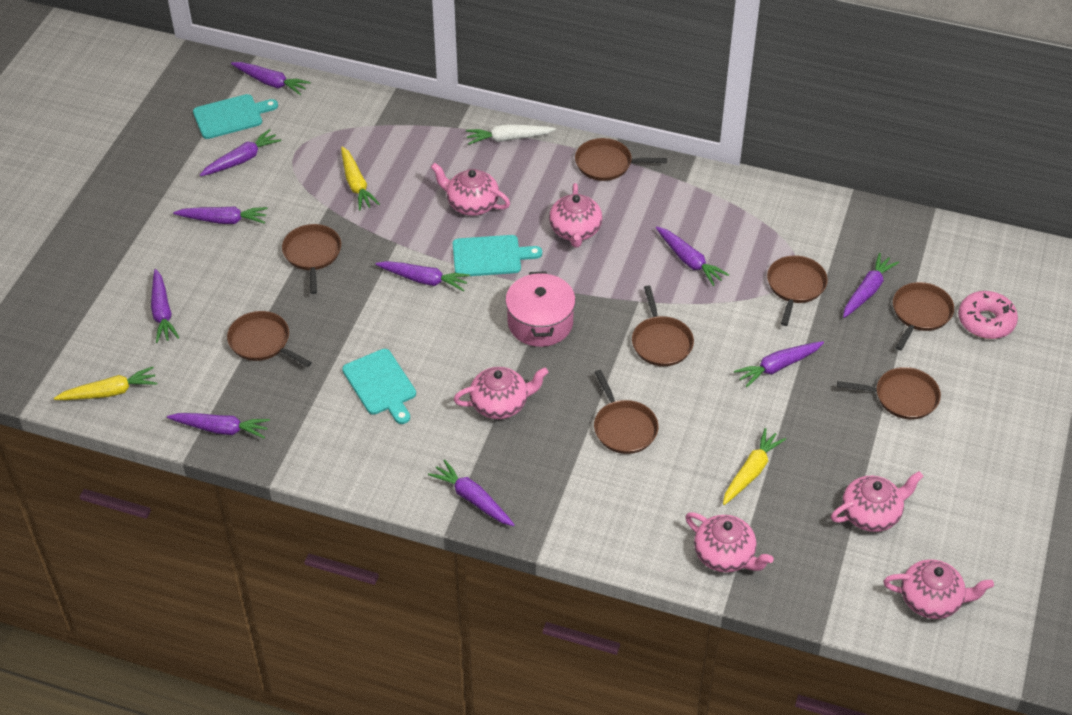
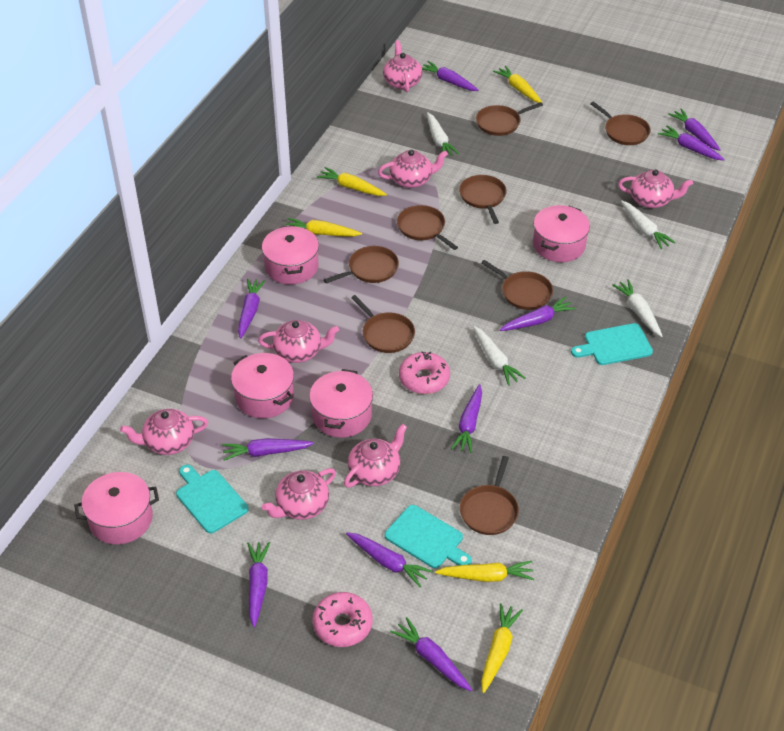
pink donut: [958,291,1018,339] = 1 -> [313,592,373,647] [399,352,450,394] = 2
pink pot: [505,271,576,347] = 1 -> [74,472,159,544] [231,353,294,418] [262,225,319,285] [309,369,373,438] [533,205,590,262] = 5
pink teapot: [431,163,510,216] [454,367,548,419] [549,183,603,248] [685,512,774,572] [831,471,924,532] [883,560,994,619] = 6 -> [120,409,208,455] [258,320,339,363] [262,468,336,520] [344,424,407,487] [378,150,448,188] [383,40,422,92] [618,169,693,208] = 7
white carrot: [466,124,556,145] = 1 -> [427,112,459,156] [473,326,526,386] [612,279,662,337] [621,200,676,249] = 4
yellow carrot: [54,367,157,400] [341,147,380,210] [723,428,786,505] = 3 -> [286,218,362,237] [317,167,387,196] [435,561,534,582] [481,603,523,693] [493,66,542,103] = 5

